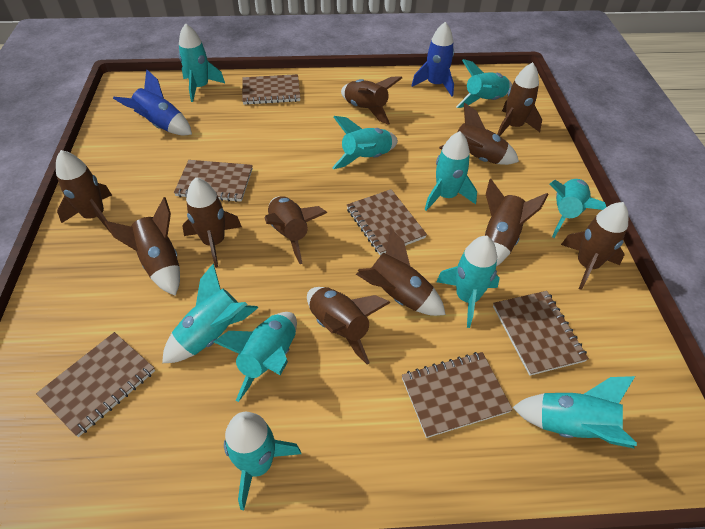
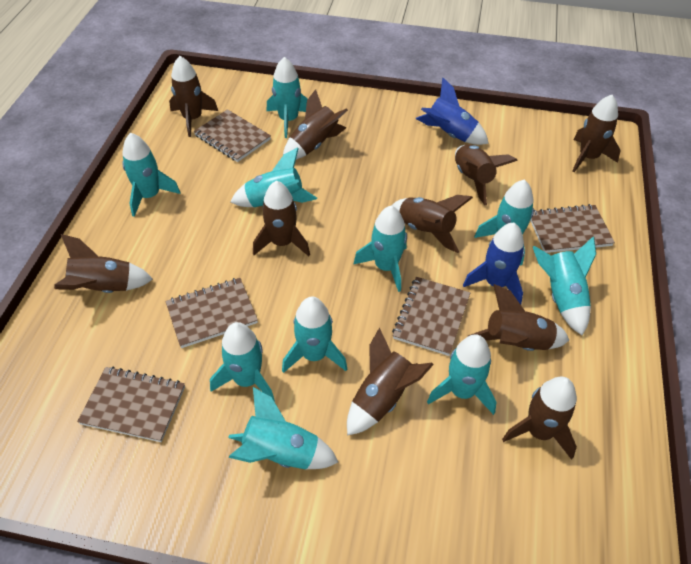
brown notebook: [36,332,155,437] [174,160,253,202] [242,74,301,105] [347,189,427,255] [402,352,513,438] [493,291,589,376] = 6 -> [77,366,185,442] [165,278,258,348] [194,109,271,162] [392,277,470,356] [530,204,615,253] = 5
brown rocket: [56,150,112,233] [105,197,180,295] [182,177,242,268] [264,196,327,264] [307,287,391,365] [341,76,402,125] [356,228,446,316] [439,103,519,165] [485,178,549,266] [497,62,542,136] [561,202,629,290] = 11 -> [54,234,153,293] [169,56,218,137] [253,181,310,256] [283,89,348,160] [347,328,434,435] [392,195,473,253] [455,144,518,205] [468,284,569,351] [502,376,577,460] [573,95,620,172] = 10

